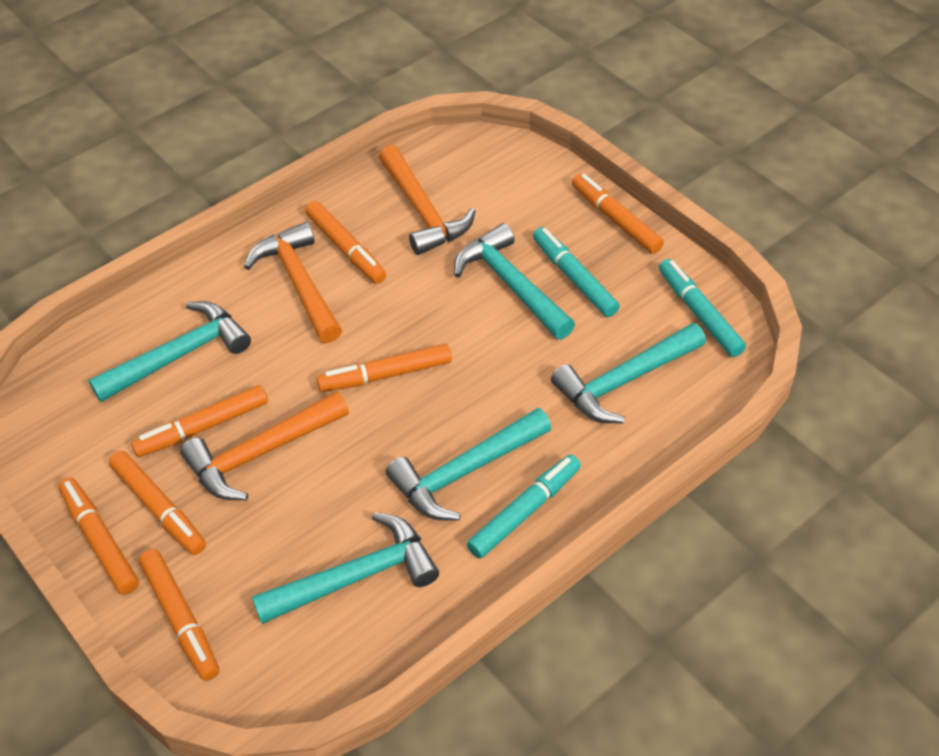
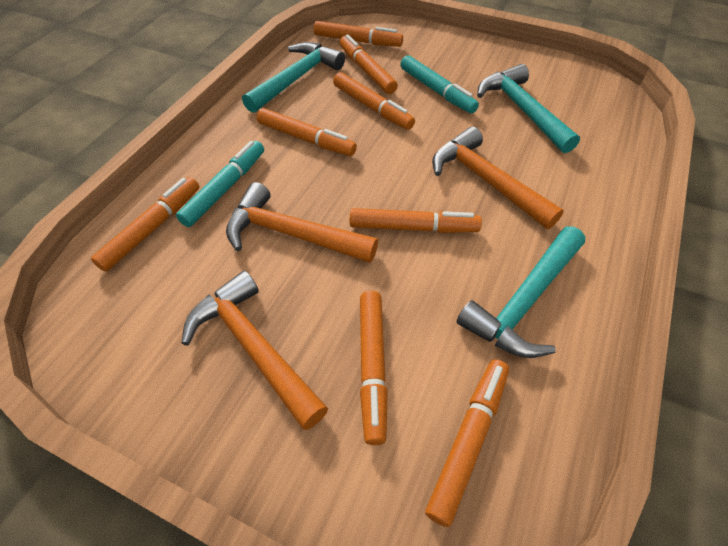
orange marker: [59,478,139,595] [109,451,206,555] [131,385,268,457] [139,549,219,681] [305,201,386,284] [317,344,452,392] [572,174,664,254] = 7 -> [91,177,199,272] [257,108,357,156] [314,21,403,47] [333,72,415,130] [340,34,398,94] [350,208,482,233] [360,291,388,445] [425,359,509,527] = 8
turquoise hammer: [88,301,251,402] [252,512,439,624] [386,408,551,521] [454,223,575,339] [551,323,706,423] = 5 -> [242,42,345,113] [457,226,585,358] [477,64,580,153] = 3
turquoise marker: [467,454,581,559] [533,227,620,317] [659,259,746,357] = 3 -> [176,141,264,227] [400,55,479,114] = 2

